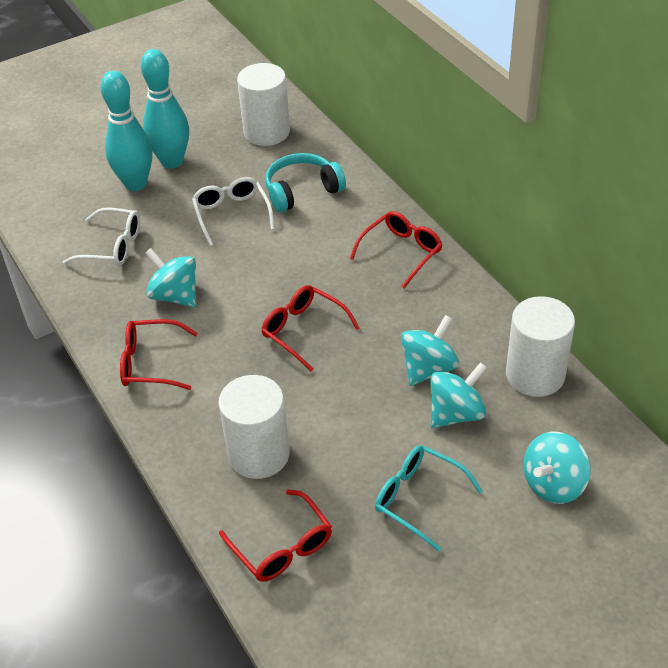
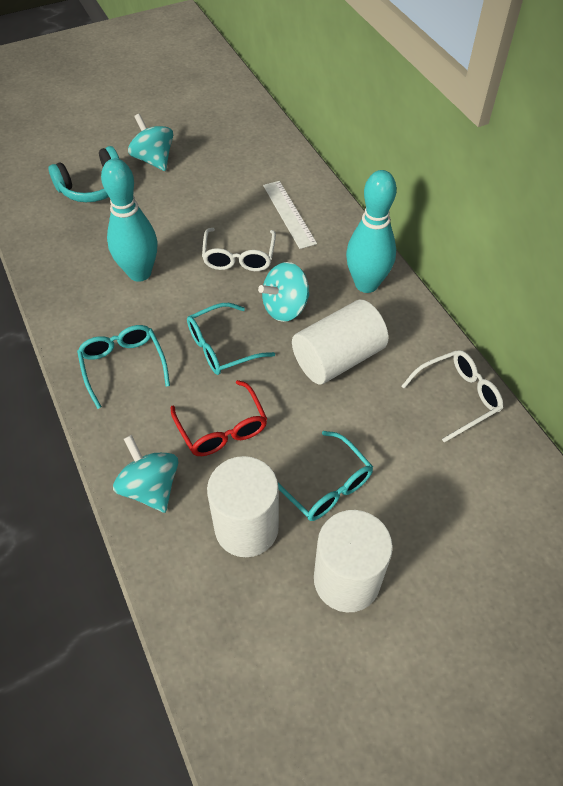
red glasses: [120,319,198,390] [219,490,332,582] [261,285,360,371] [350,211,442,288] = 4 -> [171,380,267,456] = 1
turquoise glasses: [375,445,483,552] = 1 -> [77,325,170,409] [187,303,275,375] [278,431,373,521] = 3
turquoise spinning top: [145,248,197,307] [401,315,459,386] [430,362,487,428] [523,432,591,504] = 4 -> [113,435,179,513] [128,114,173,171] [258,262,309,322] = 3
white ruler: none = 0 -> [263,181,317,249] = 1

